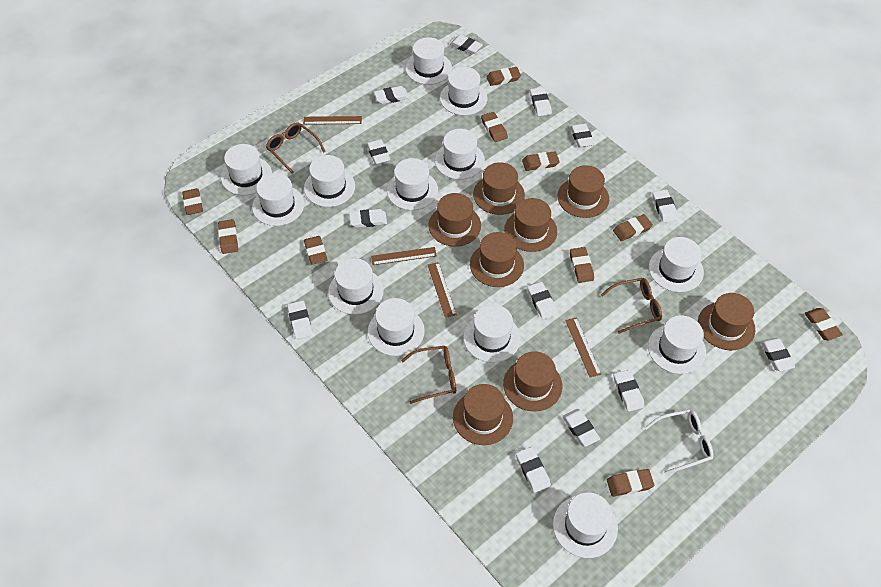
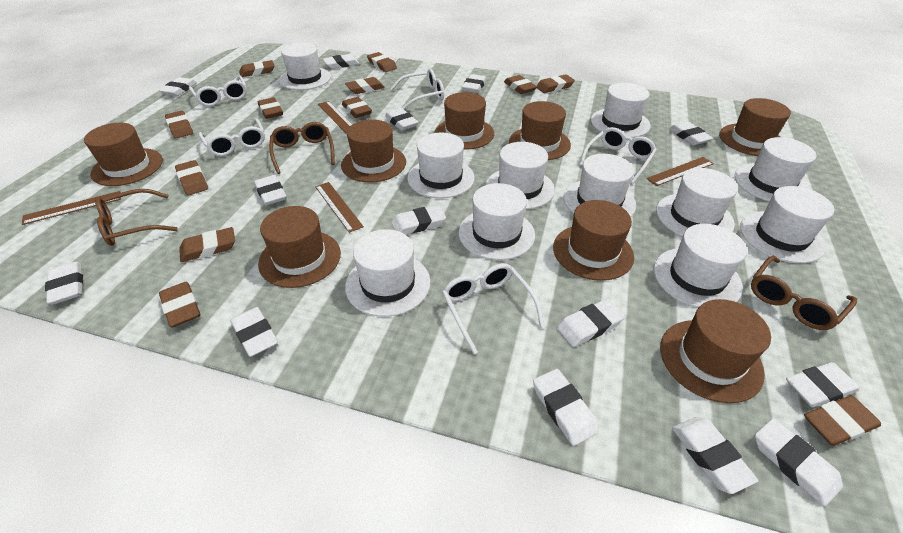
brown eraser: [182,188,203,215] [218,219,238,254] [304,236,328,265] [481,112,508,142] [486,67,521,86] [522,151,560,171] [570,247,594,283] [607,469,655,497] [613,214,653,241] [805,308,843,340] = 10 -> [159,282,201,328] [165,110,193,138] [175,160,208,195] [179,227,235,262] [239,60,275,77] [258,97,283,119] [342,97,372,118] [345,77,385,94] [367,52,397,72] [504,75,537,94] [536,74,575,93] [804,395,881,446] = 12
white eraser: [287,300,313,339] [349,209,387,228] [367,139,390,164] [374,86,409,104] [450,35,483,55] [516,447,551,493] [527,282,558,320] [530,87,552,116] [562,409,600,447] [570,123,594,147] [614,370,644,412] [652,189,678,223] [760,337,795,371] = 13 -> [45,262,83,305] [159,77,197,96] [230,307,278,357] [254,175,287,205] [323,54,360,69] [385,108,419,131] [391,205,446,234] [462,74,487,93] [533,369,599,446] [557,299,625,347] [669,122,713,145] [672,417,758,494] [755,418,843,506] [786,362,859,407] = 14
white glasses: [645,409,713,474] = 1 -> [189,75,247,107] [198,118,265,156] [390,69,444,110] [442,263,544,354] [579,127,657,184] = 5
white hat: [221,144,272,195] [252,173,304,226] [304,155,355,207] [328,258,384,315] [368,298,425,356] [387,158,438,210] [406,37,452,85] [435,129,485,180] [440,67,487,115] [463,304,521,363] [553,492,618,558] [648,316,706,374] [649,237,704,292] = 13 -> [279,43,331,90] [345,229,430,317] [407,133,475,198] [459,183,535,260] [486,142,555,209] [564,154,636,217] [591,83,651,138] [654,224,747,308] [656,168,738,236] [735,137,817,201] [740,186,834,263] = 11

